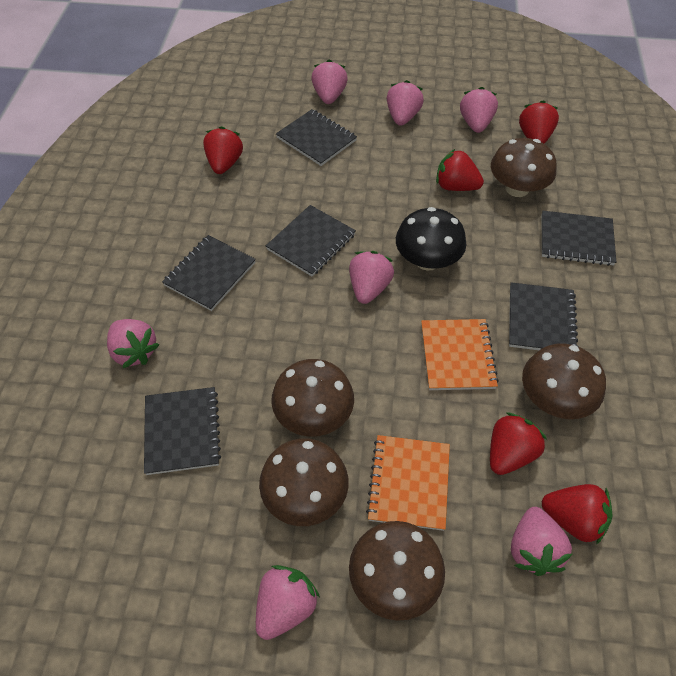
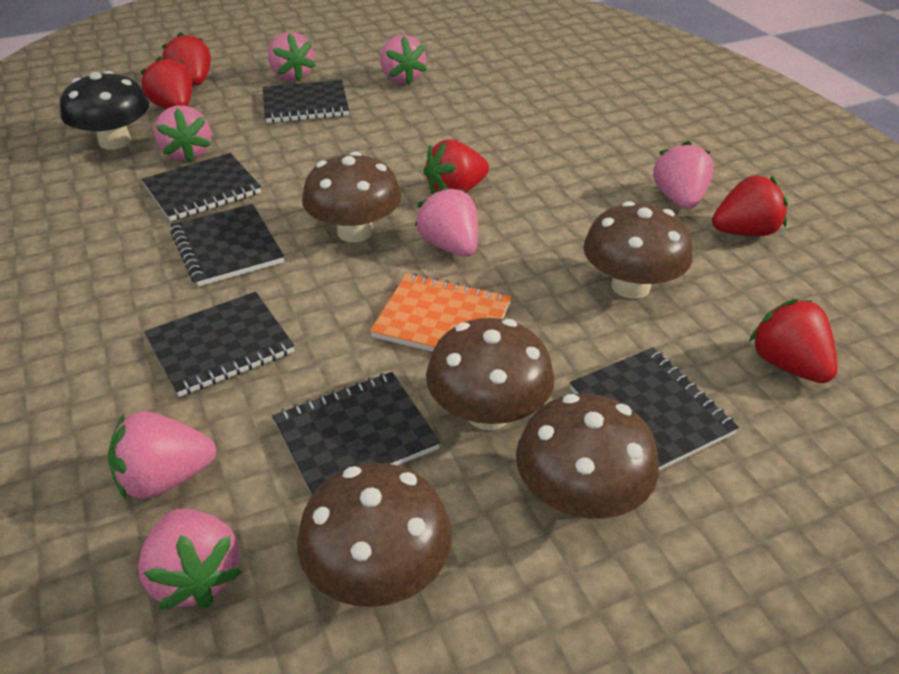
orange notebook: [366,435,450,531] [421,319,499,390] = 2 -> [370,273,511,352] = 1

